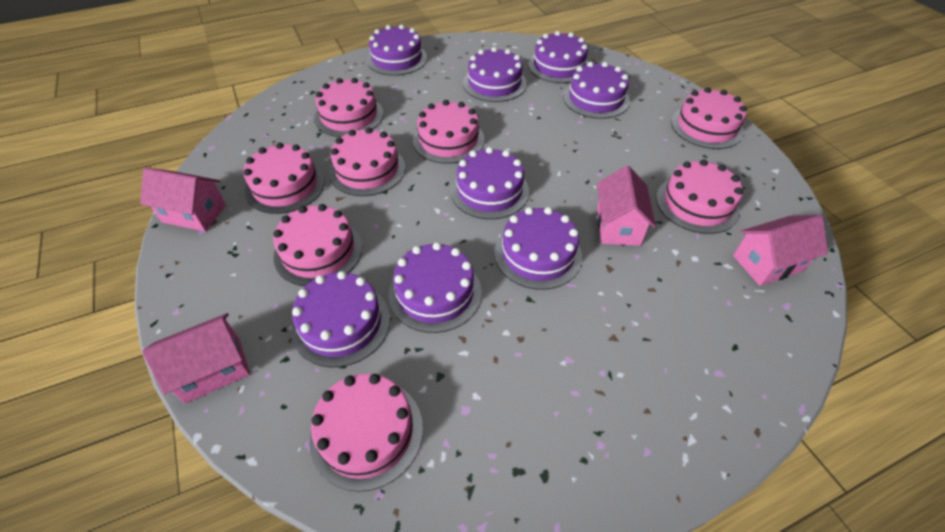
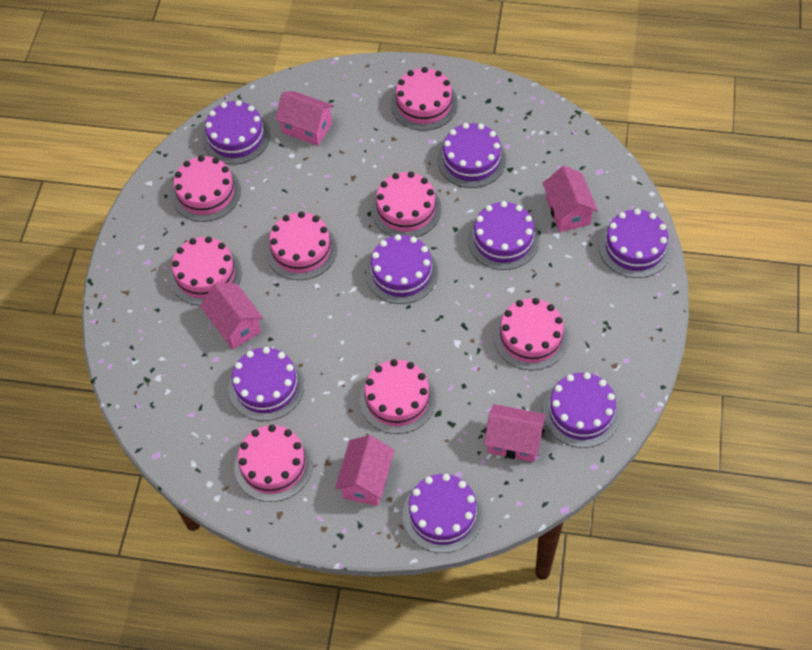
pink house: [140,168,226,231] [142,313,250,403] [597,166,656,246] [733,215,828,286] = 4 -> [200,283,263,349] [275,91,334,146] [335,435,394,506] [484,404,546,462] [543,165,598,232] = 5

